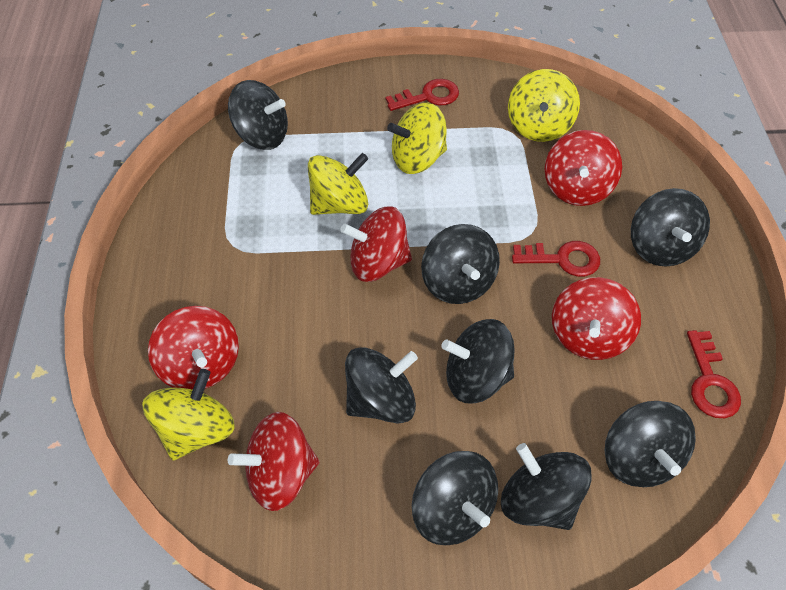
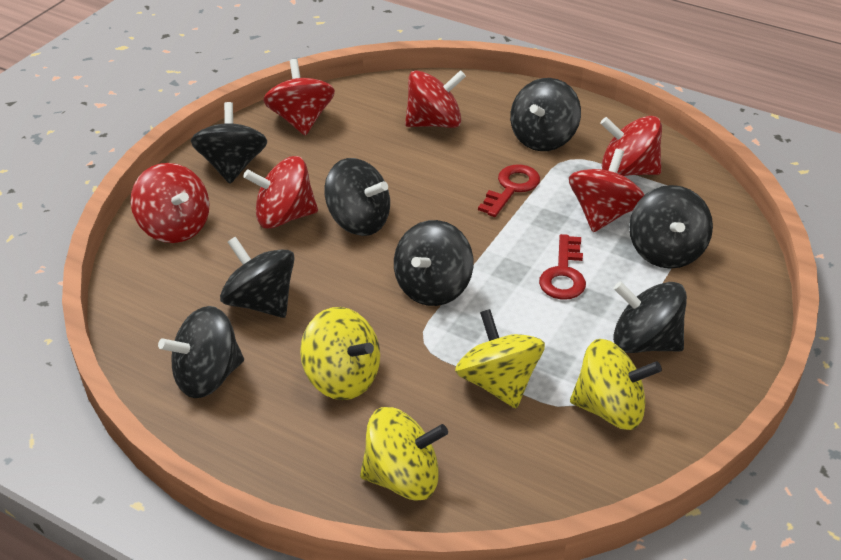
red key: [385,79,459,111] [512,241,600,277] [687,330,741,418] = 3 -> [478,164,540,217] [539,234,586,300] = 2
red spinning top: [148,306,239,390] [228,412,320,511] [341,206,412,282] [545,130,622,206] [552,277,641,360] = 5 -> [131,163,209,243] [243,156,318,229] [263,59,335,136] [405,70,466,128] [569,149,645,232] [600,116,662,176] = 6

